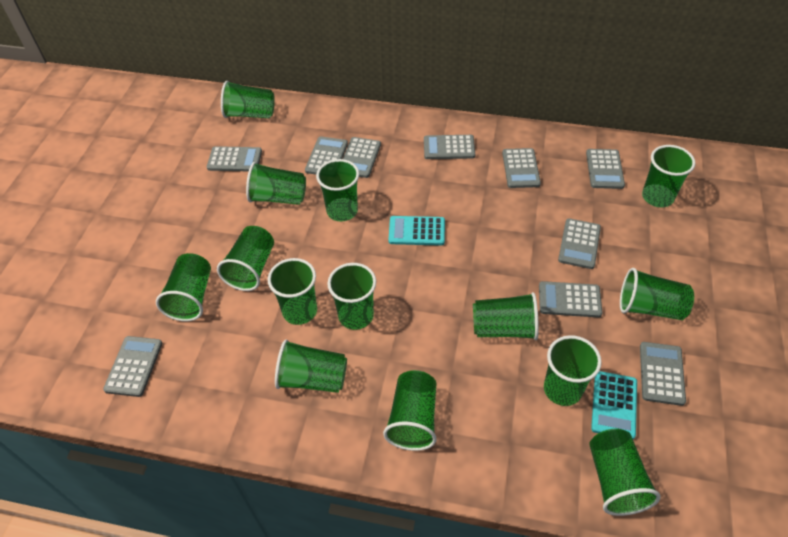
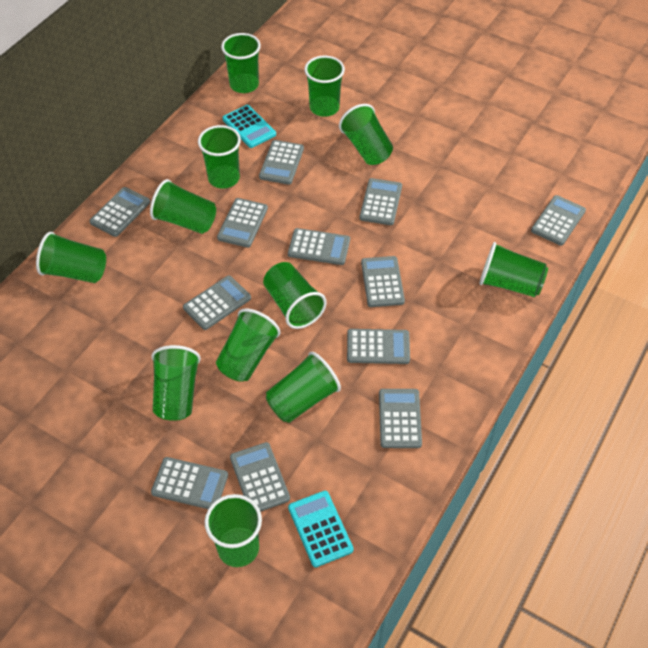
green cup: [156,253,211,322] [217,226,274,291] [221,81,275,118] [246,162,306,205] [268,258,317,325] [275,339,347,393] [316,159,359,221] [327,263,376,330] [383,370,437,451] [473,292,539,340] [544,335,602,406] [589,429,661,516] [620,268,694,320] [642,145,696,207] = 14 -> [36,232,106,283] [150,179,216,234] [151,345,201,421] [198,125,241,189] [205,494,262,567] [216,308,281,382] [221,33,261,93] [263,262,327,329] [266,352,341,423] [305,56,345,117] [339,104,393,165] [479,242,548,297] = 12
grey calculator: [103,336,162,397] [207,146,262,171] [305,136,348,175] [343,137,381,178] [424,135,475,159] [502,148,541,188] [539,281,603,318] [558,218,601,269] [586,149,625,189] [640,342,686,406] = 10 -> [89,187,150,237] [151,457,228,509] [183,276,251,330] [217,198,268,248] [230,442,290,512] [259,140,304,185] [288,228,350,265] [347,329,410,364] [360,178,402,225] [361,256,405,307] [379,389,422,448] [531,195,586,246] = 12

